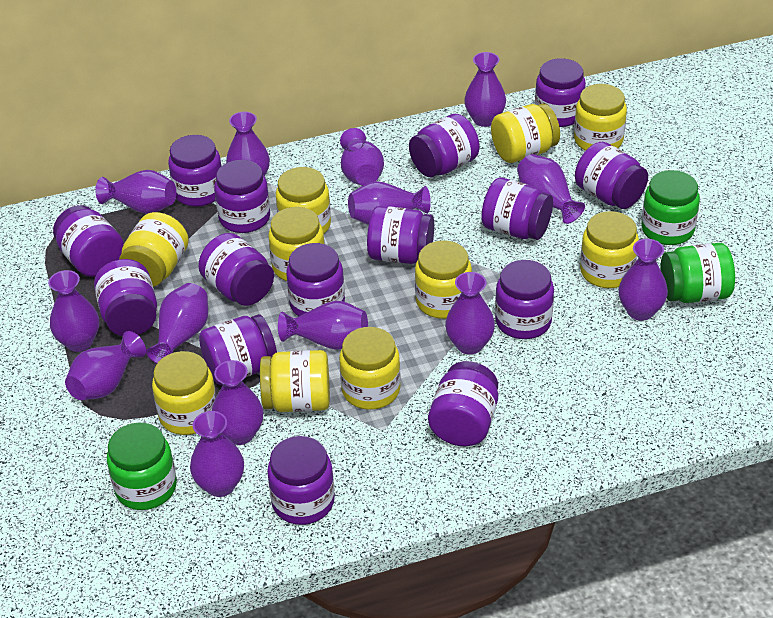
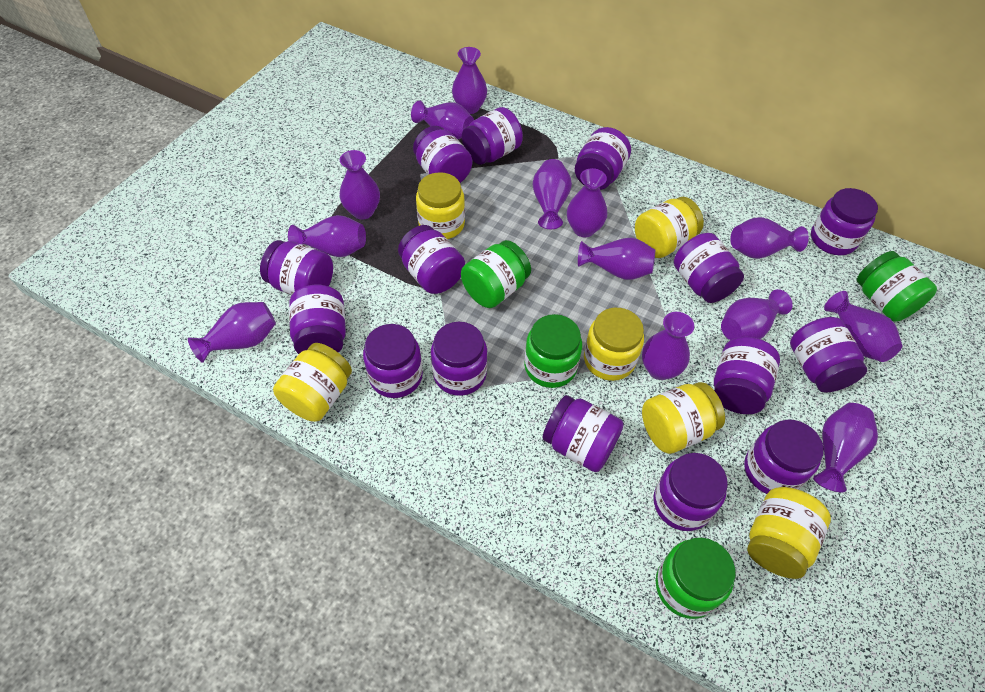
green jar: [107,423,177,510] [641,170,700,245] [660,243,735,303] = 3 -> [461,240,531,308] [524,314,582,388] [656,538,735,619] [857,251,937,322] = 4
purple vase: [48,270,99,352] [65,331,146,400] [95,170,176,214] [146,283,208,363] [190,411,244,497] [212,360,264,445] [226,112,270,176] [278,301,368,350] [340,128,384,185] [348,181,431,225] [445,272,495,354] [464,52,506,127] [517,154,585,224] [619,239,668,321] = 14 -> [188,302,276,363] [288,215,366,257] [340,150,380,219] [411,100,474,139] [452,47,487,114] [532,159,572,229] [567,168,607,237] [578,238,655,280] [642,312,694,380] [721,289,793,340] [730,217,809,259] [813,403,878,492] [824,291,902,362] = 13
yellow jar: [119,212,189,287] [152,351,217,435] [260,350,330,412] [268,207,325,281] [276,167,331,234] [339,327,401,410] [415,240,472,319] [491,104,560,163] [574,84,627,151] [580,211,639,288] = 10 -> [273,343,352,422] [416,172,465,239] [584,308,644,381] [635,197,704,258] [642,382,725,454] [747,487,831,579] = 6

